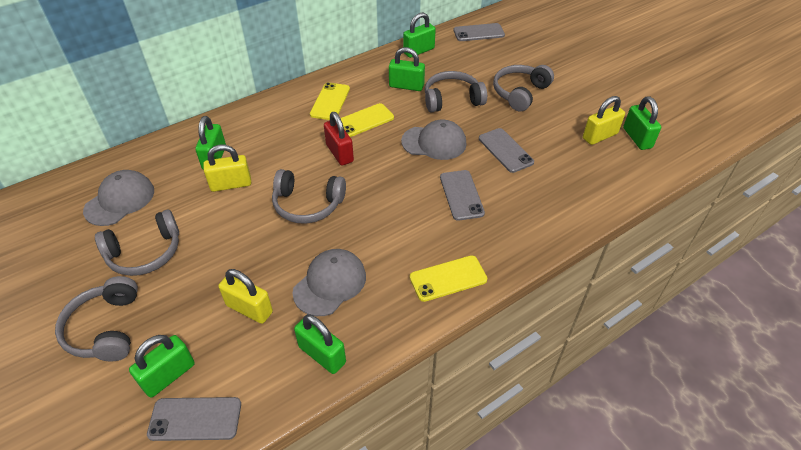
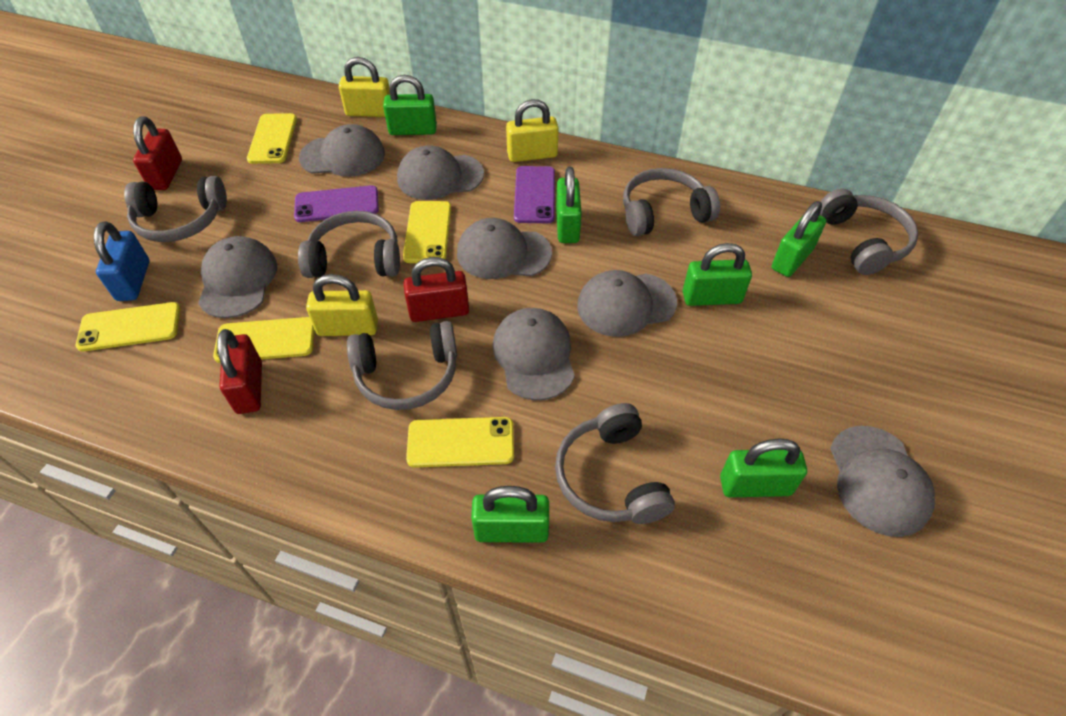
blue padlock: none = 0 -> [94,221,149,301] = 1
grey cap: [83,170,154,226] [292,249,366,316] [401,120,467,160] = 3 -> [198,236,277,318] [299,124,385,177] [397,145,484,200] [457,218,552,279] [493,308,575,400] [577,270,677,337] [830,426,935,537] = 7
grey headphones: [55,276,138,361] [95,210,179,276] [272,169,346,224] [425,71,487,112] [493,65,554,111] = 5 -> [124,176,227,242] [298,211,400,278] [347,321,457,410] [555,403,675,524] [623,168,720,236] [820,189,918,275] = 6
grey phone: [147,397,241,441] [440,170,485,221] [453,23,505,41] [479,128,534,173] = 4 -> none = 0
purple phone: none = 0 -> [294,185,379,222] [514,166,555,223] = 2
red padlock: [324,112,354,166] = 1 -> [133,116,182,190] [217,329,262,414] [403,257,469,322] = 3
yellow phone: [310,82,350,120] [341,103,394,137] [410,255,487,302] = 3 -> [76,302,180,352] [213,317,315,363] [247,113,297,164] [403,201,451,263] [406,417,514,467] = 5

